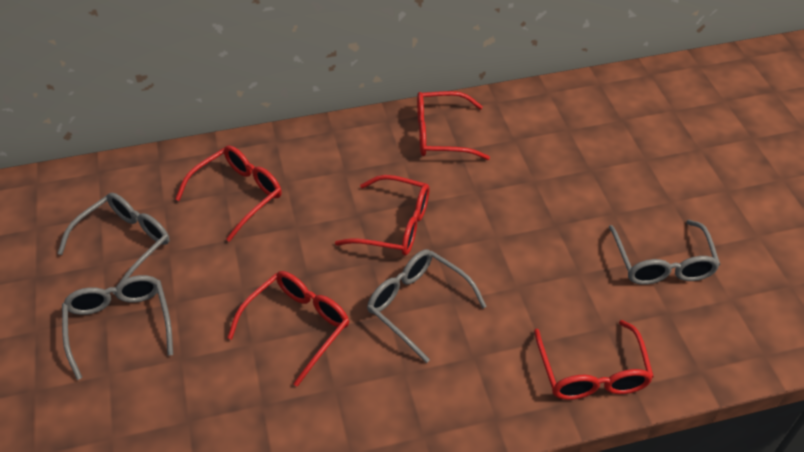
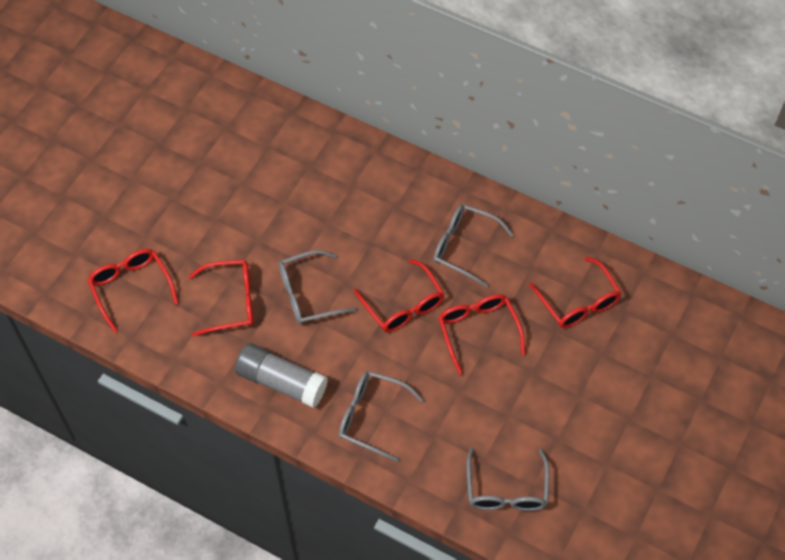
grey glue stick: none = 0 -> [235,343,328,408] = 1

